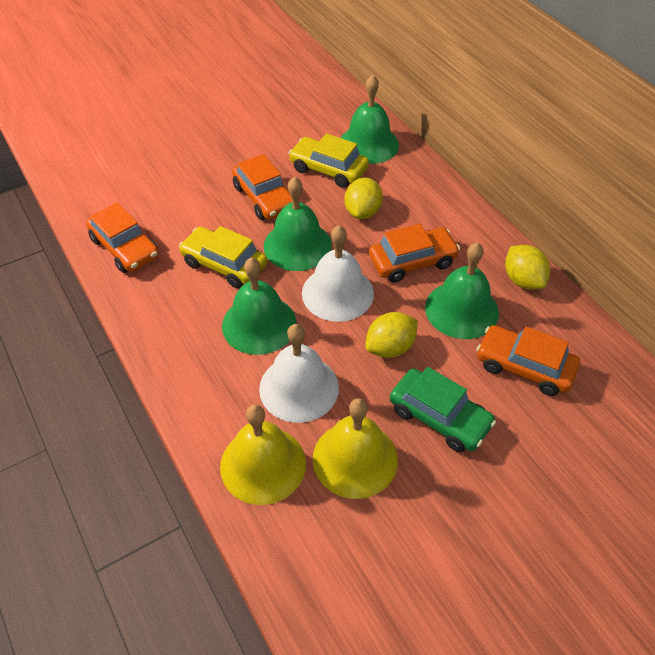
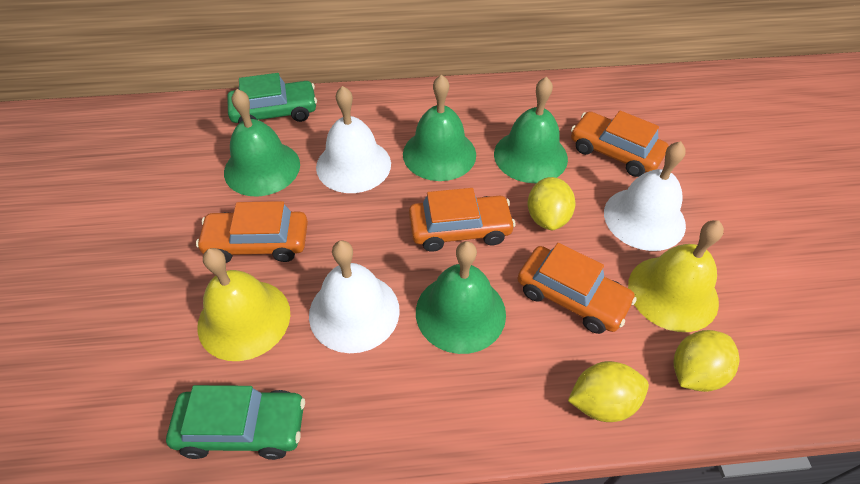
green car: [390,367,496,452] = 1 -> [166,385,305,460] [227,73,317,123] = 2
white bell: [259,324,339,423] [302,226,374,322] = 2 -> [309,240,400,353] [316,86,391,193] [604,141,686,251] = 3
yellow car: [179,226,267,288] [289,133,369,188] = 2 -> none = 0

